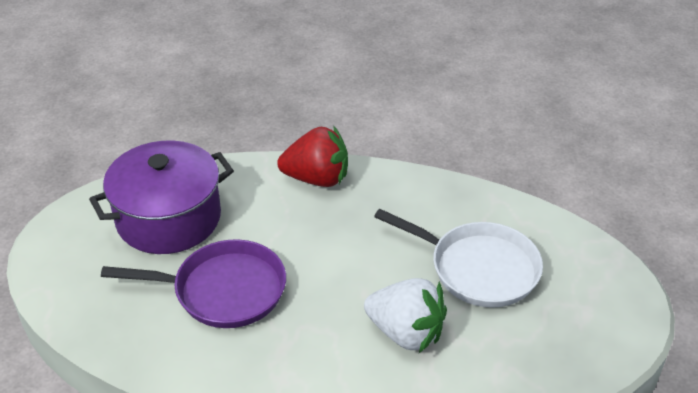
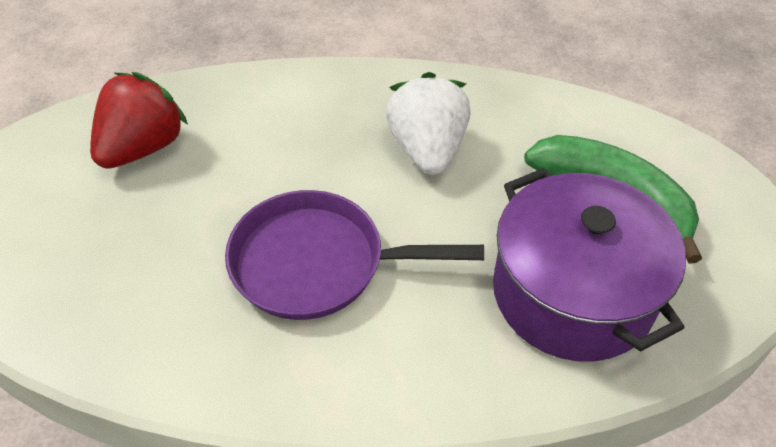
green banana: none = 0 -> [524,135,702,264] = 1
white pan: [374,209,543,308] = 1 -> none = 0

